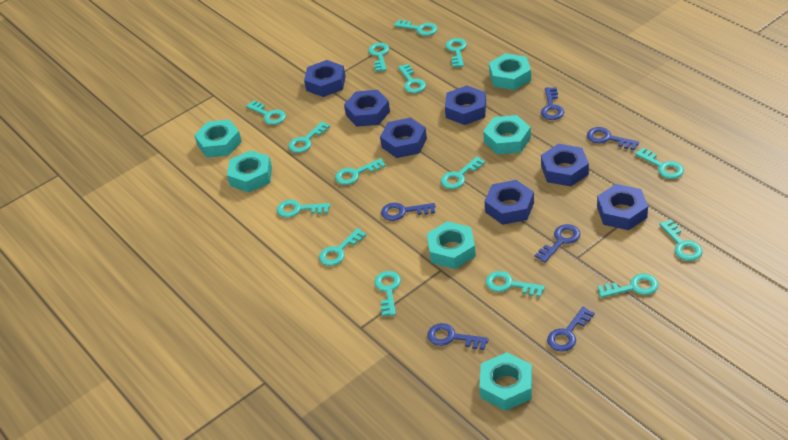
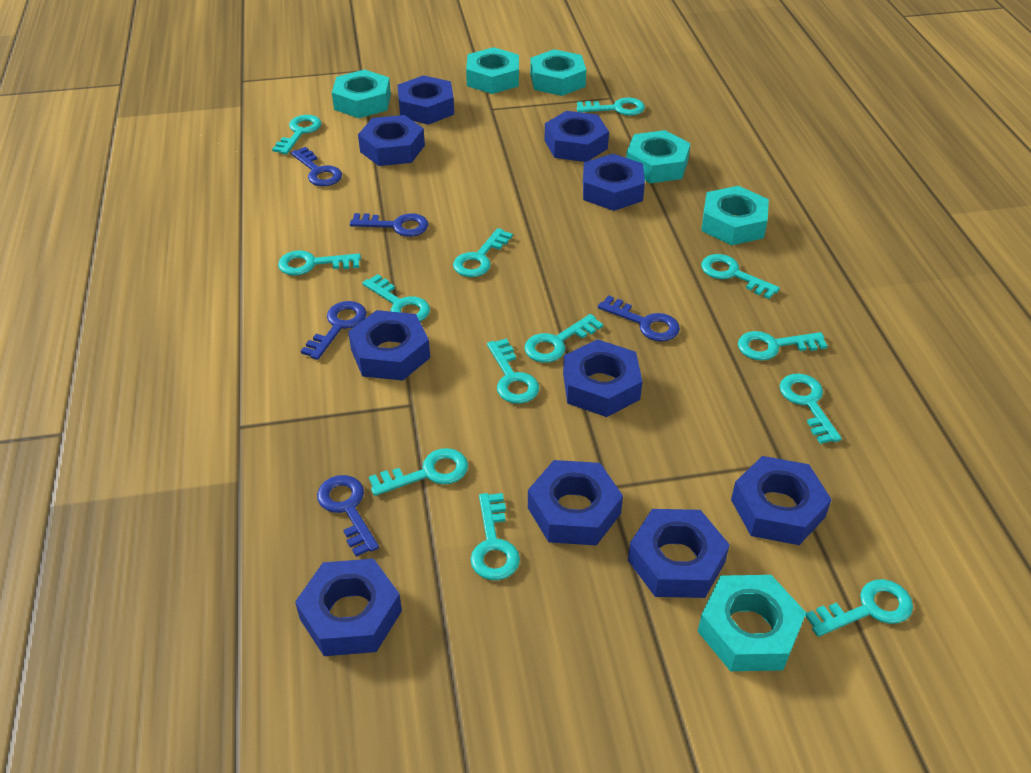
blue key: [381,203,436,221] [427,323,489,350] [535,224,581,263] [541,87,564,120] [547,307,595,352] [587,127,639,150] = 6 -> [291,147,342,186] [301,301,367,360] [317,475,379,557] [350,213,429,237] [598,295,680,341] = 5
blue nut: [304,60,346,97] [344,90,390,127] [380,118,427,158] [445,85,486,125] [484,180,534,225] [541,144,589,186] [597,184,648,230] = 7 -> [295,559,402,656] [348,310,430,381] [358,115,425,166] [397,75,454,125] [528,460,623,546] [544,111,609,162] [563,339,643,417] [583,154,645,211] [628,509,730,598] [731,456,832,545] = 10
turquoise key: [246,100,286,125] [277,200,330,218] [289,121,330,153] [319,228,366,266] [335,158,386,185] [368,43,389,72] [374,271,401,316] [394,19,438,36] [398,64,426,93] [441,156,486,189] [445,38,467,67] [486,271,545,297] [597,274,659,298] [635,147,684,179] [659,219,703,261] = 15 -> [272,115,321,155] [278,250,361,276] [363,274,430,321] [369,448,468,496] [453,228,513,277] [470,493,520,580] [487,338,539,404] [524,314,603,363] [577,97,645,116] [701,254,780,299] [738,331,828,361] [780,373,842,444] [805,579,913,637] = 13

